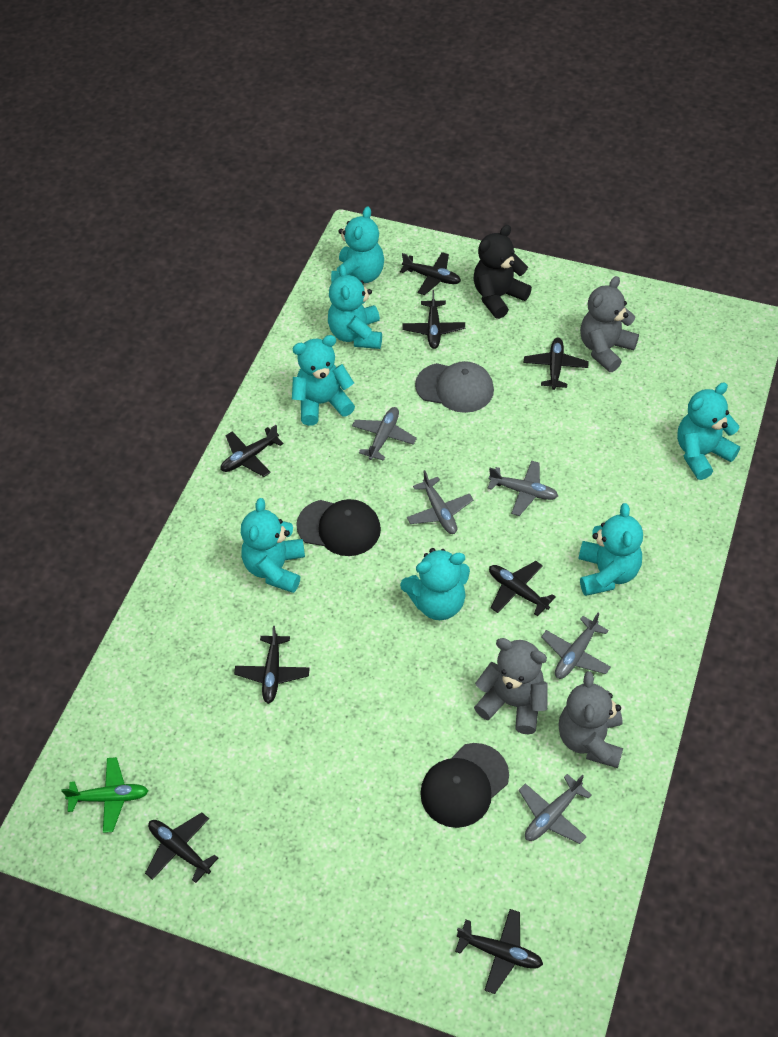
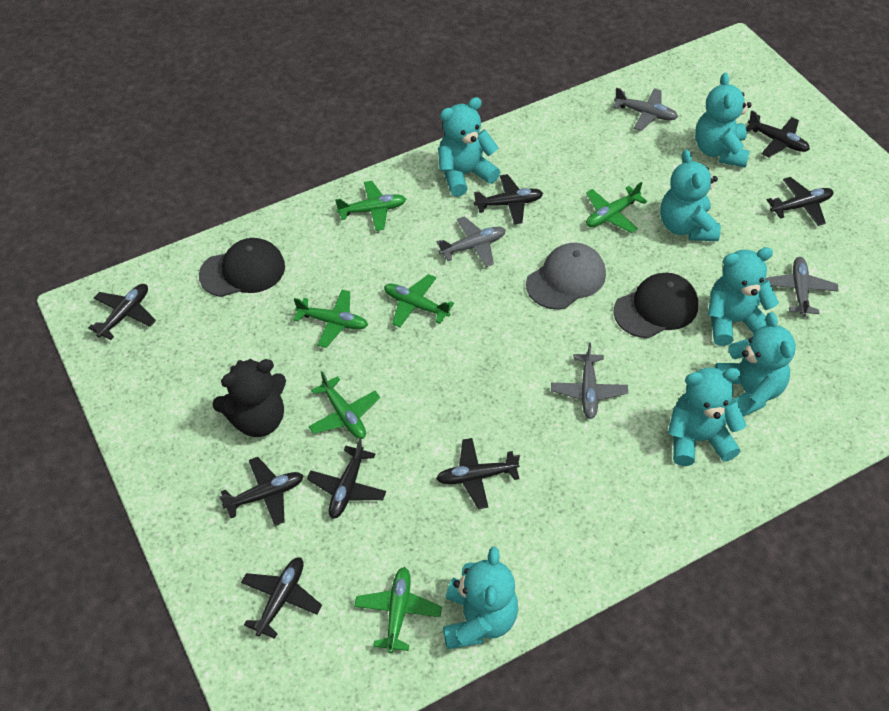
green plane: [61,757,148,833] = 1 -> [294,290,368,348] [308,372,380,439] [335,181,406,231] [354,567,442,653] [384,274,454,327] [586,182,647,233] = 6
grey plane: [352,407,417,461] [407,470,473,534] [488,461,558,516] [519,774,592,844] [541,613,611,679] = 5 -> [436,216,506,267] [551,343,628,419] [613,87,678,131] [765,257,839,316] = 4
grey teddy bear: [474,638,548,734] [558,671,623,768] [580,276,639,372] = 3 -> none = 0

